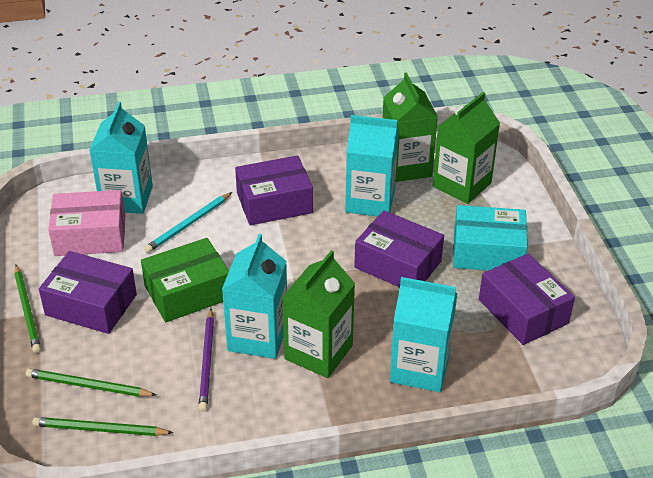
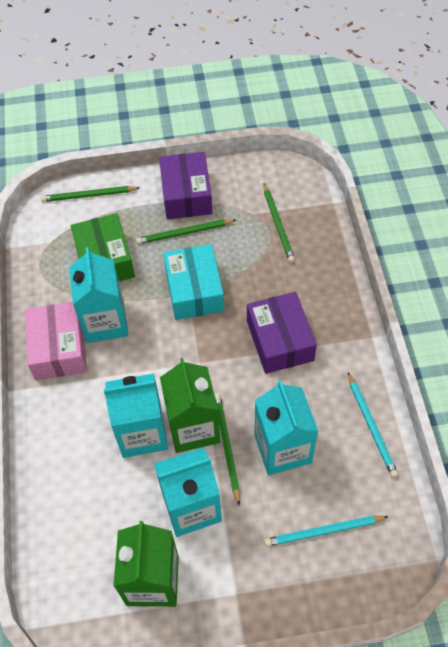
green carton: [282,250,355,378] [383,73,438,182] [432,92,500,204] = 3 -> [113,521,179,607] [160,358,220,453] = 2
green pencil: [14,265,41,353] [26,369,156,397] [32,417,173,436] = 3 -> [41,186,140,202] [136,219,236,244] [214,393,240,505] [263,184,295,263] = 4
purple box: [39,251,137,334] [235,155,313,225] [354,210,444,287] [479,253,575,345] = 4 -> [159,152,212,219] [247,292,317,374] = 2
purple pencil: [199,309,214,412] = 1 -> none = 0
turquoise pencil: [144,192,232,253] = 1 -> [264,516,389,547] [348,372,398,478] = 2

